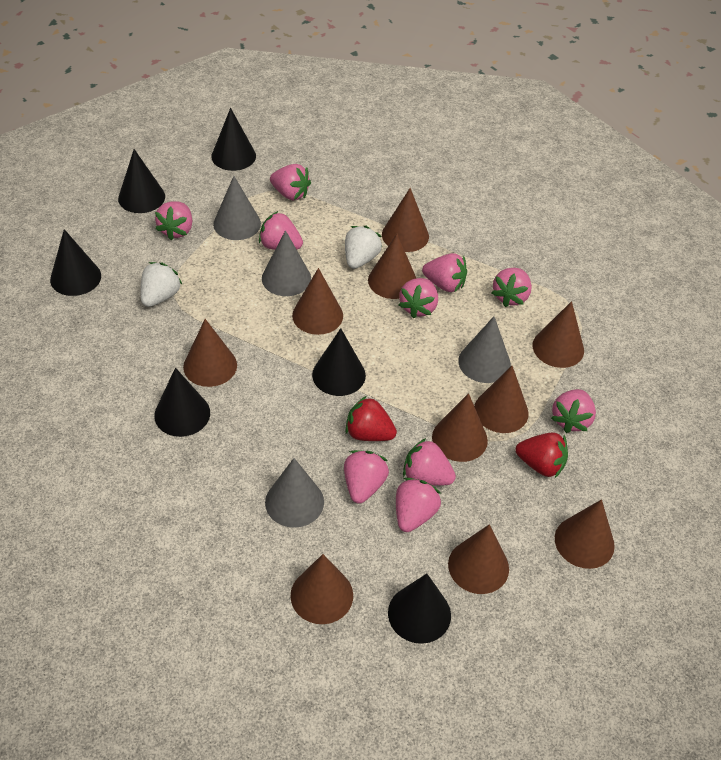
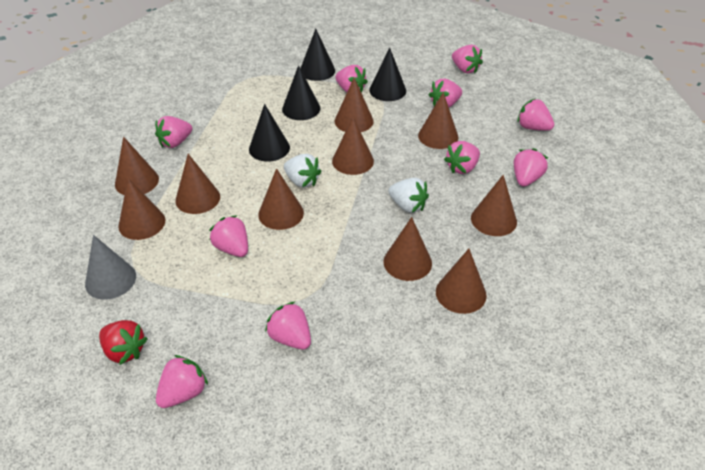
black cone: [50,229,101,296] [118,149,165,213] [154,368,210,437] [211,108,256,171] [312,328,366,396] [388,573,451,644] = 6 -> [249,104,290,162] [282,65,320,120] [300,29,335,81] [369,48,406,101] = 4
grey cone: [213,176,261,240] [262,230,311,296] [265,458,324,528] [458,316,511,383] = 4 -> [85,235,136,300] = 1
red strawberry: [345,396,397,441] [516,432,568,478] = 2 -> [99,320,148,365] = 1

